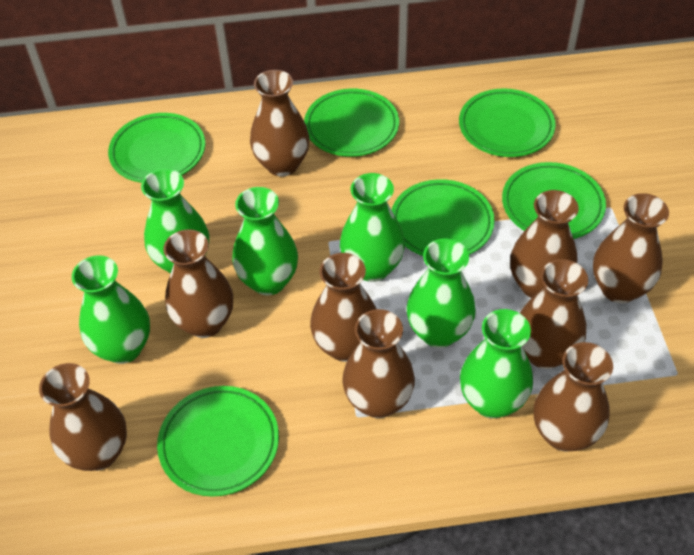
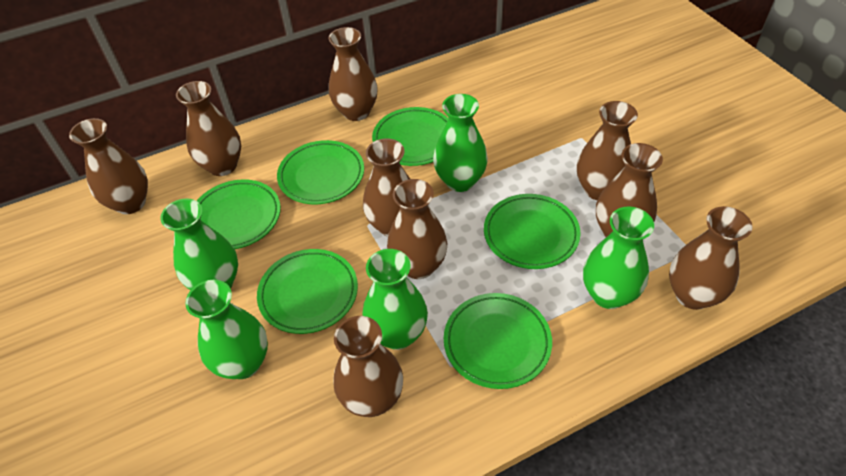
green vase: [72,255,150,364] [141,169,209,274] [232,187,298,295] [340,173,405,282] [407,238,476,348] [460,309,533,418] = 6 -> [160,198,238,290] [185,280,268,379] [362,249,428,350] [433,94,488,192] [583,206,654,309] = 5

